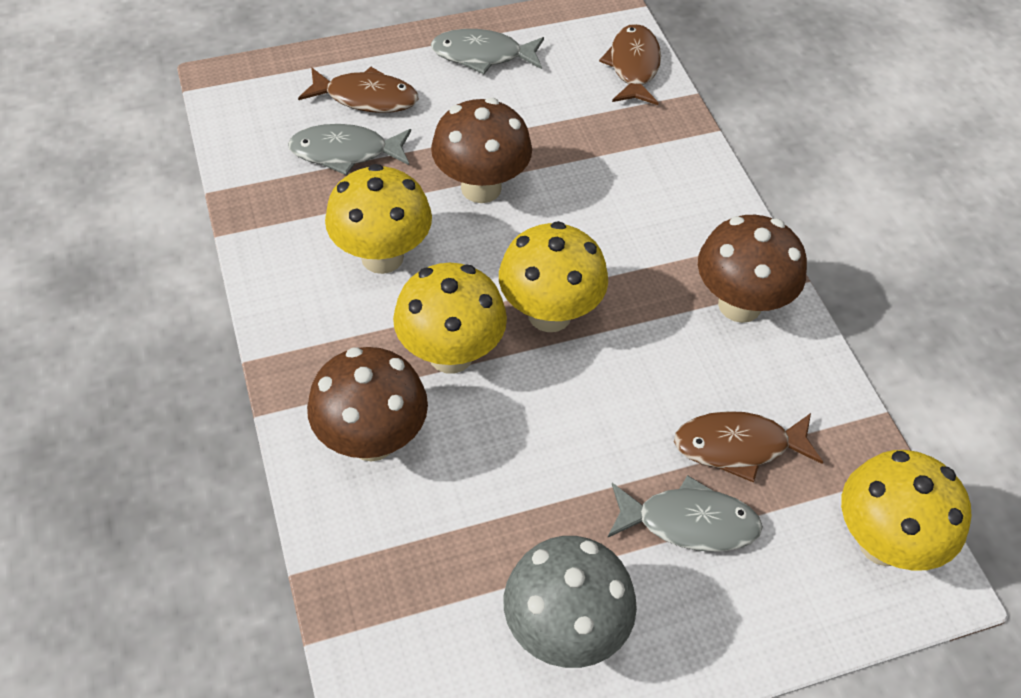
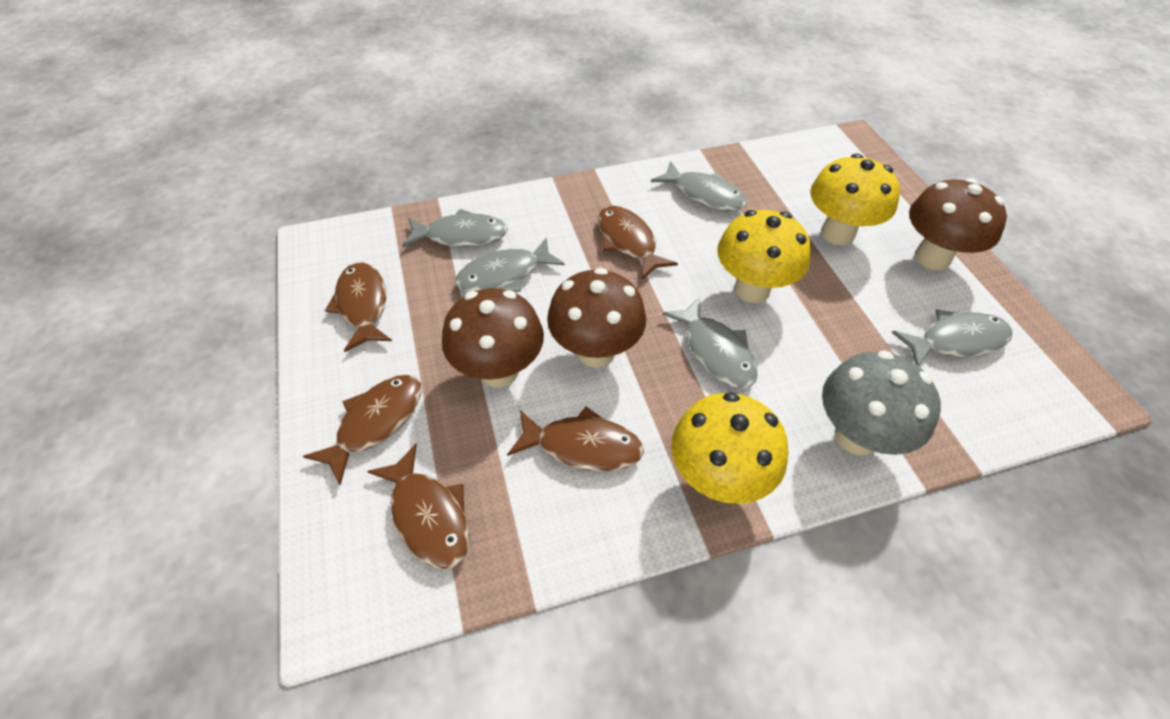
brown fish: [298,67,418,113] [599,24,661,105] [674,411,823,483] = 3 -> [303,375,422,486] [325,263,392,352] [367,443,469,569] [507,407,644,472] [598,206,678,280] = 5
grey fish: [288,124,411,175] [431,29,544,74] [608,475,763,552] = 3 -> [402,209,508,247] [455,237,565,292] [651,161,747,211] [662,297,758,389] [892,309,1013,366] = 5
yellow mushroom: [325,164,432,274] [393,263,507,374] [499,221,608,332] [841,450,971,571] = 4 -> [671,392,789,504] [717,210,811,303] [810,154,900,245] = 3

